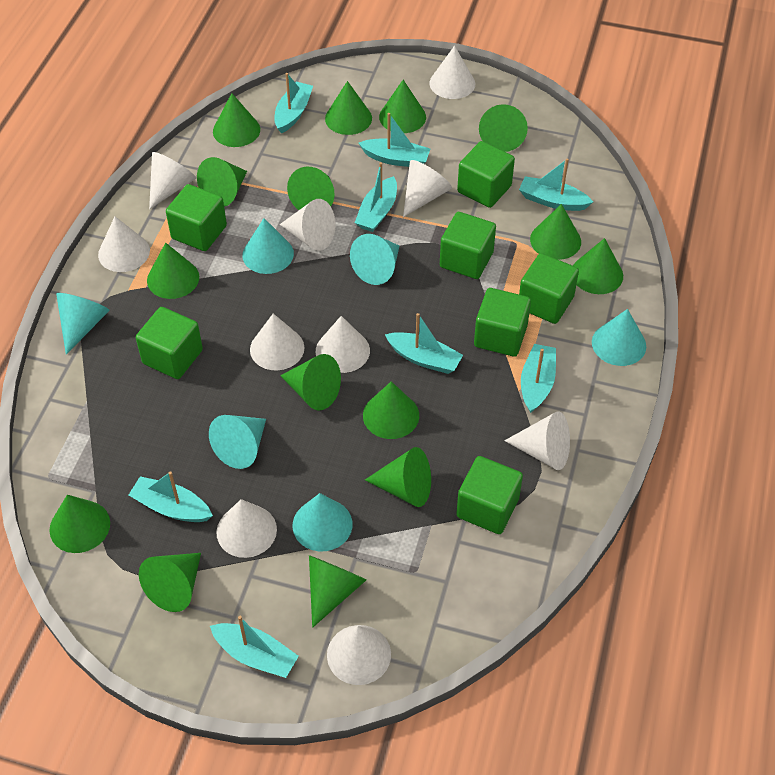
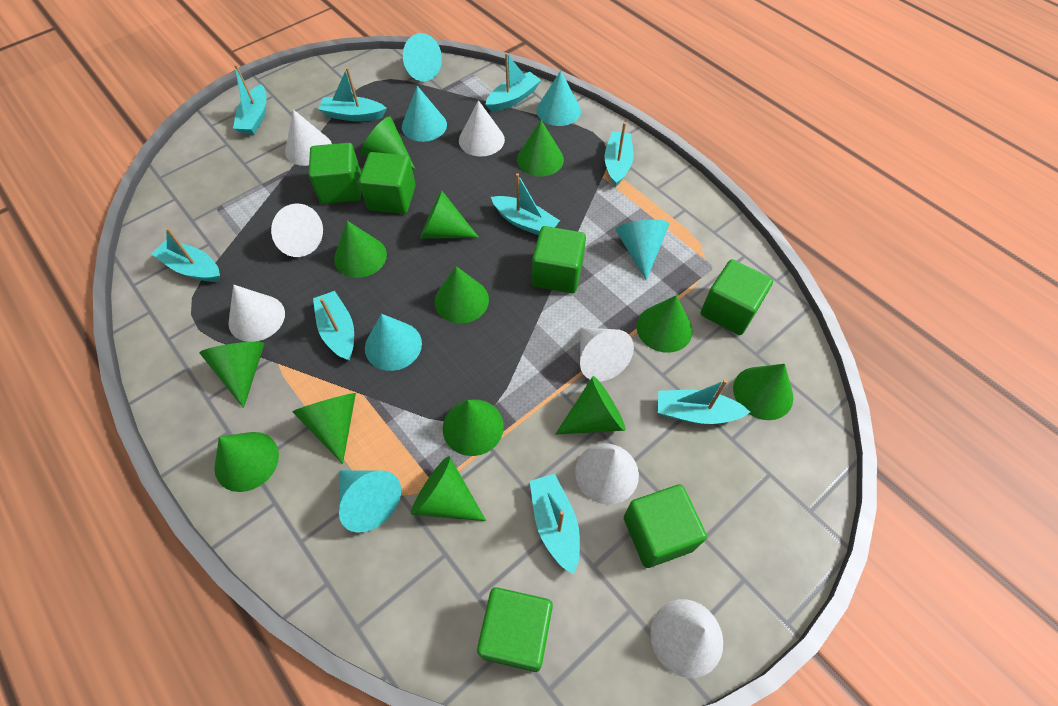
green cone: [49,495,110,553] [139,553,201,612] [147,243,199,299] [197,157,247,207] [213,93,260,147] [280,354,341,411] [287,167,335,210] [309,555,366,628] [325,81,372,135] [363,381,419,439] [365,447,431,507] [379,80,426,133] [479,104,528,152] [530,204,581,260] [573,238,623,294] = 15 -> [199,342,265,408] [214,432,279,492] [292,393,356,464] [334,221,387,278] [361,116,415,169] [411,456,486,521] [420,190,479,239] [434,266,489,324] [443,399,504,456] [517,120,564,177] [555,376,626,435] [636,296,693,353] [733,364,794,420] = 13
green cube: [136,307,203,379] [166,184,227,251] [440,212,496,279] [456,456,523,534] [457,141,515,208] [474,288,531,357] [519,253,579,324] = 7 -> [309,143,361,204] [359,152,416,214] [477,587,553,672] [532,226,586,293] [624,484,707,568] [701,259,773,335] = 6
turquoise boat: [129,471,213,522] [210,616,299,678] [274,73,313,133] [355,162,397,232] [359,113,430,167] [385,313,463,374] [519,158,593,211] [521,344,556,413] = 8 -> [152,228,220,282] [233,64,266,135] [313,291,354,361] [318,67,387,121] [485,53,541,112] [491,173,560,235] [530,474,580,575] [605,122,634,187] [658,379,750,424] = 9
white cone: [98,216,150,272] [149,152,196,209] [216,499,277,558] [250,314,305,370] [280,199,335,251] [316,316,370,373] [327,625,391,685] [403,160,452,217] [429,46,475,99] [504,411,570,470] = 10 -> [228,285,285,342] [271,203,323,257] [285,109,332,166] [459,100,505,157] [575,443,639,505] [580,327,634,381] [650,599,723,678] = 7

